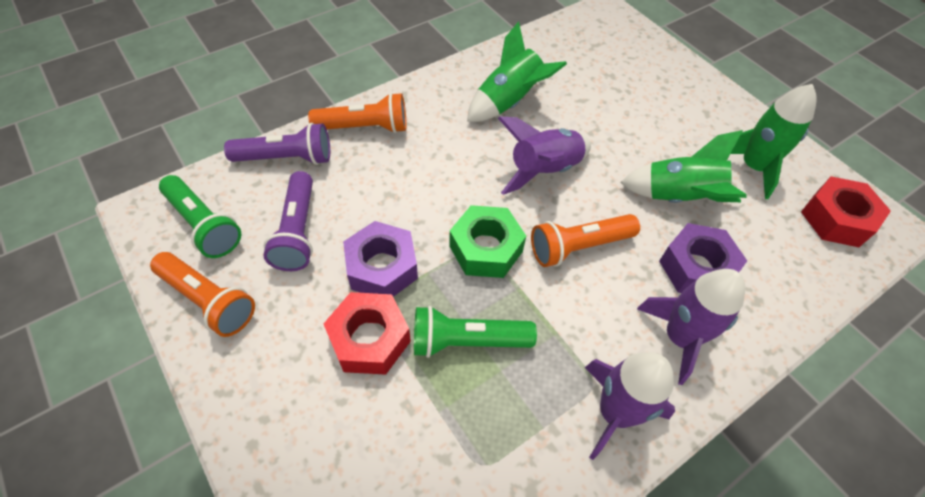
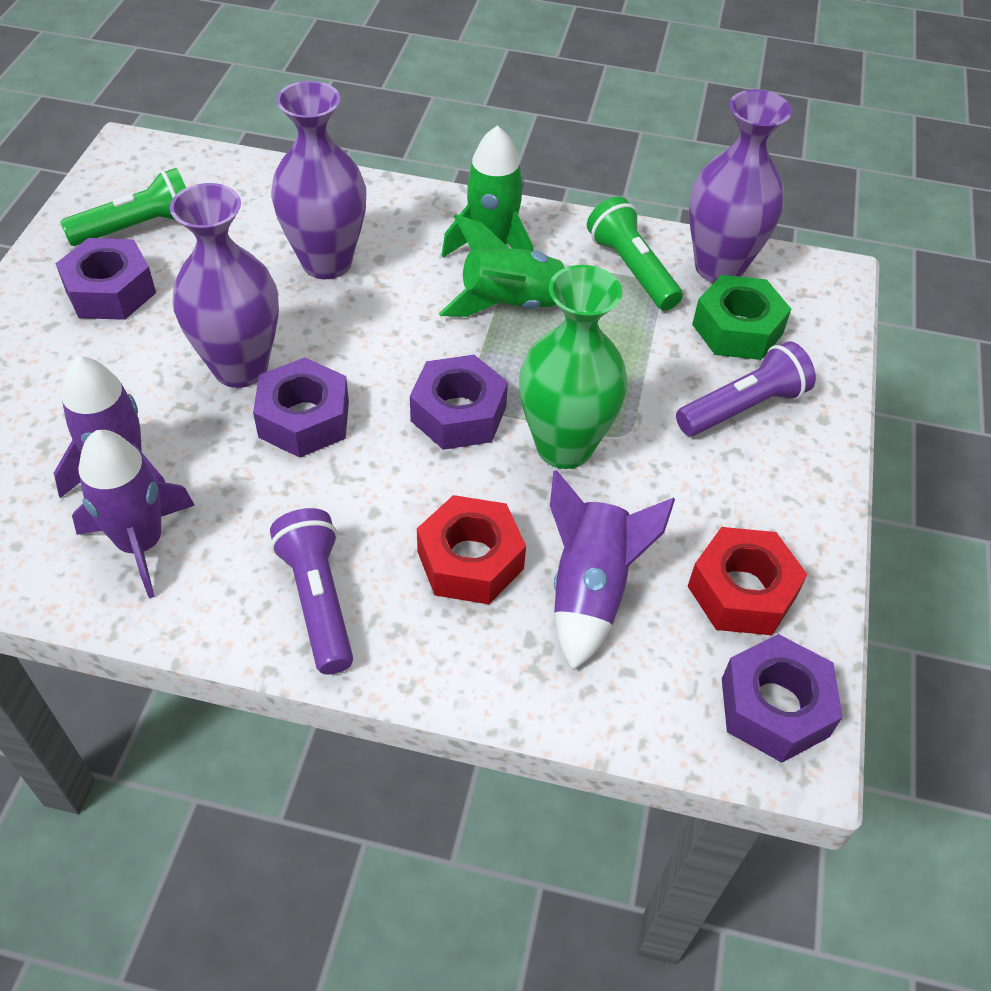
green rocket: [467,22,567,122] [620,130,747,203] [731,84,817,199] = 3 -> [439,214,569,317] [442,125,534,257] = 2
green vase: none = 0 -> [519,265,628,469] = 1
orange flashlight: [150,252,255,337] [308,93,407,133] [531,214,640,267] = 3 -> none = 0
purple nut: [343,221,418,297] [659,223,747,293] = 2 -> [55,238,156,320] [253,358,349,458] [410,355,508,450] [722,634,843,763] = 4
purple vase: none = 0 -> [170,183,279,388] [271,81,366,279] [689,90,792,283] = 3

